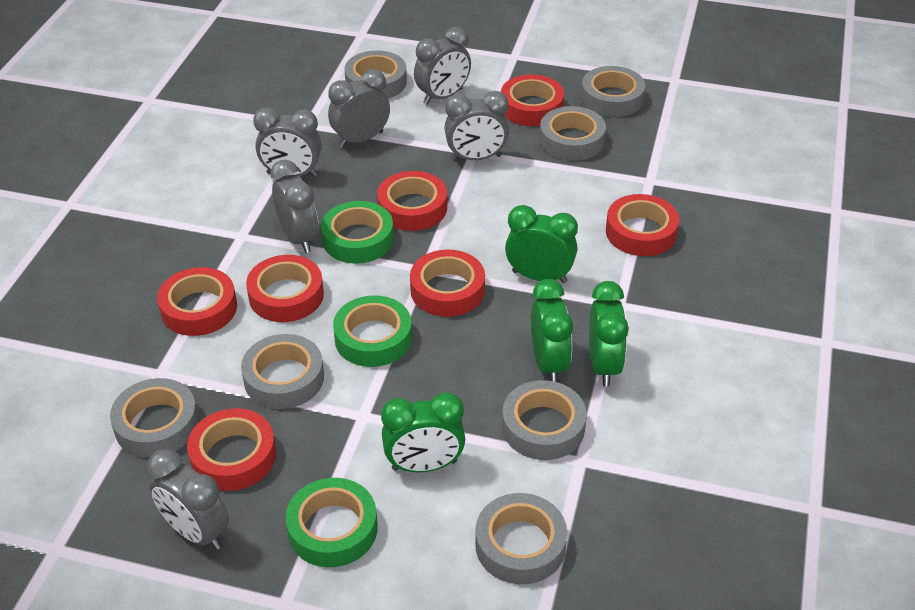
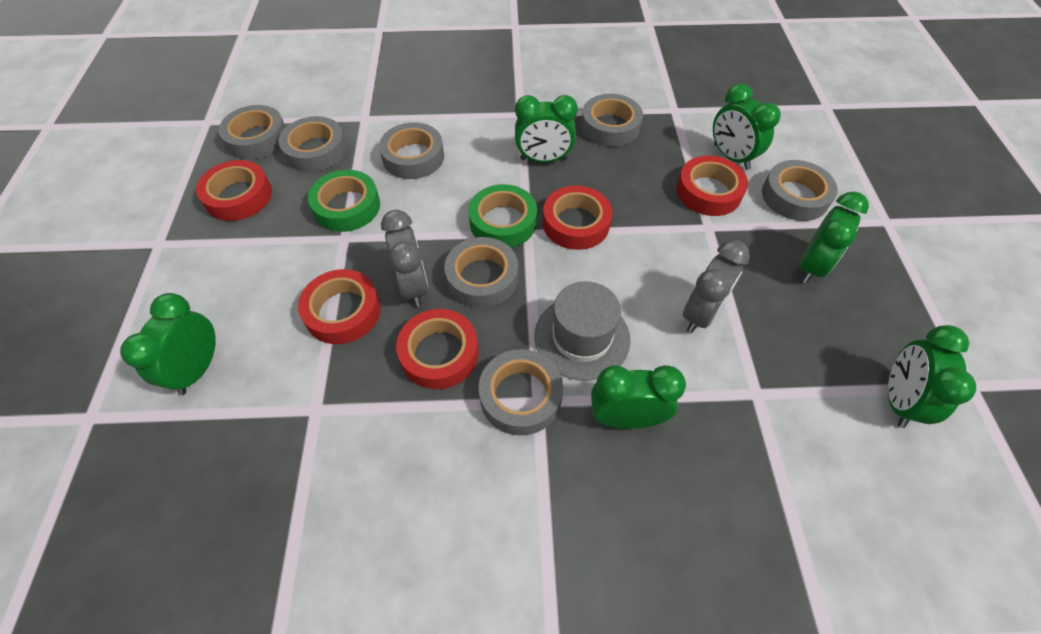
green clock: [381,392,465,472] [505,205,578,283] [531,279,573,382] [589,281,629,387] = 4 -> [120,293,216,395] [515,95,578,162] [591,365,686,429] [713,83,781,170] [799,191,869,284] [888,325,976,428] = 6
green tape: [286,478,378,567] [321,201,394,264] [333,295,412,367] = 3 -> [308,170,380,232] [468,184,537,248] = 2
grey clock: [147,449,229,550] [253,107,322,177] [270,160,319,253] [328,69,390,148] [414,27,471,105] [445,91,509,161] = 6 -> [381,210,429,307] [683,240,750,333] = 2
grey hat: none = 0 -> [534,281,631,381] = 1
red tape: [157,267,237,336] [187,408,276,491] [246,255,324,322] [377,171,447,231] [410,249,485,317] [501,74,564,126] [606,194,679,256] = 7 -> [196,160,272,221] [298,269,381,344] [396,309,479,389] [543,186,612,250] [677,156,748,216] = 5

